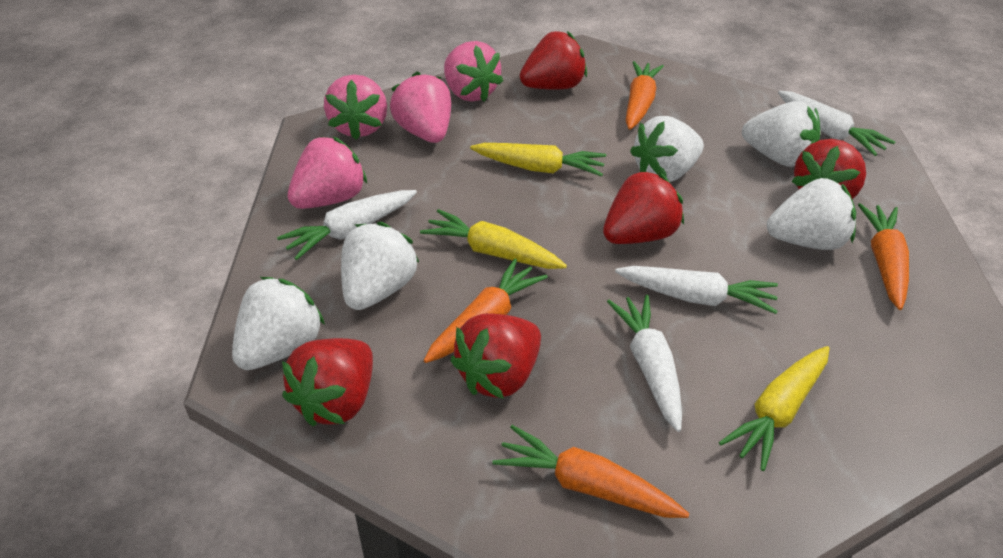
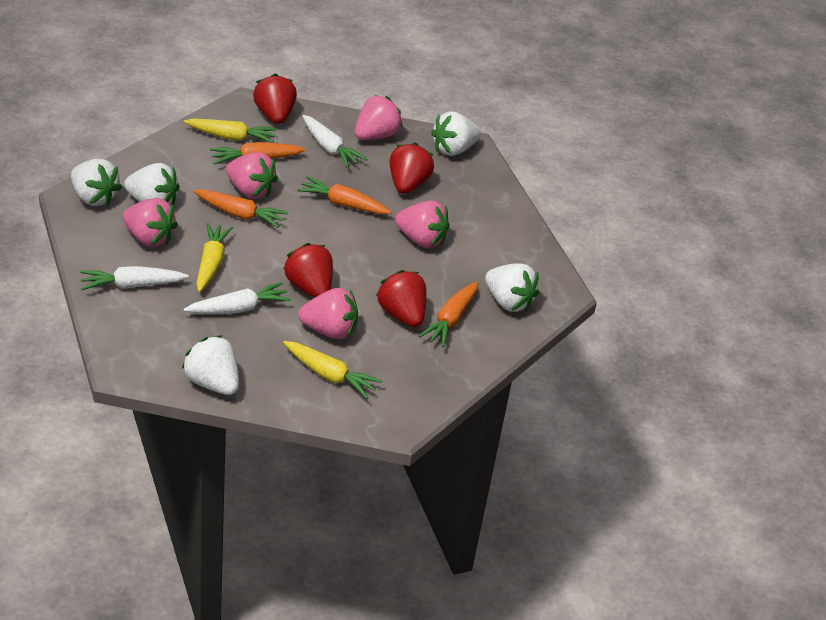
pink strawberry: [288,136,367,209] [324,74,387,140] [390,72,451,143] [444,41,503,102] = 4 -> [122,198,178,247] [226,152,278,199] [298,288,358,339] [355,95,403,140] [395,201,450,248] = 5
red strawberry: [282,338,373,426] [450,313,541,399] [520,31,587,90] [603,170,684,244] [792,139,866,199] = 5 -> [253,73,297,124] [284,243,333,297] [376,270,427,327] [389,142,434,194] = 4
white carrot: [277,190,417,260] [607,295,682,432] [615,266,778,314] [778,91,895,156] = 4 -> [80,266,189,290] [183,282,291,314] [303,115,367,168] = 3

